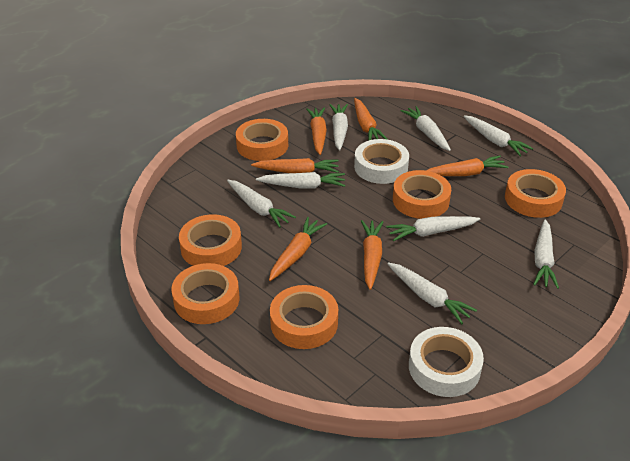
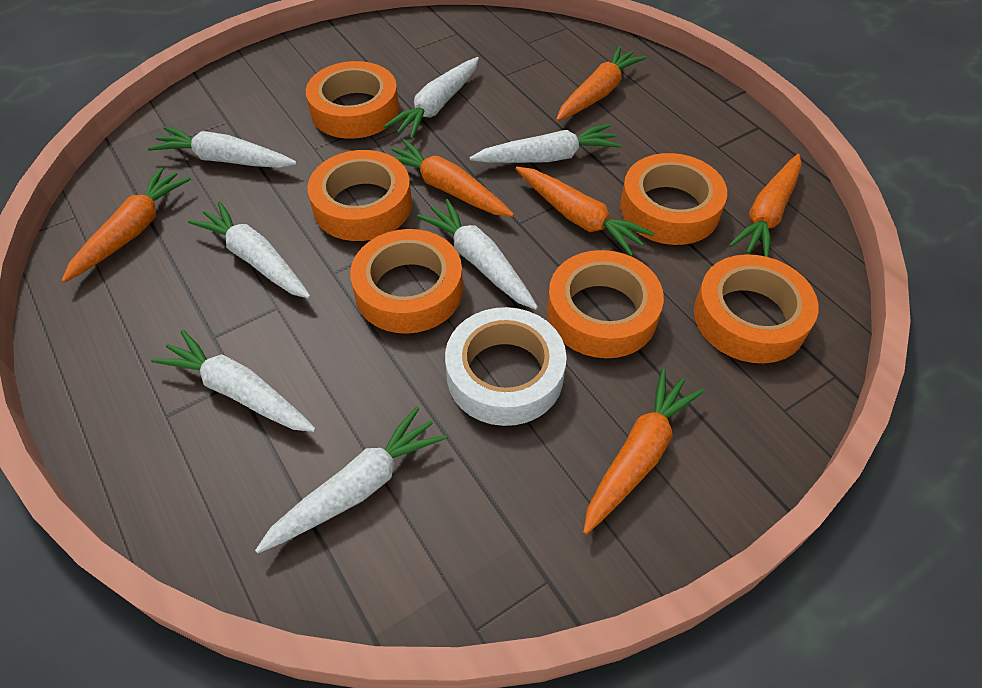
white carrot: [227,180,296,228] [256,172,346,189] [329,104,348,151] [386,216,480,241] [387,262,477,324] [400,106,451,151] [464,115,533,157] [533,220,559,289] = 8 -> [148,127,297,168] [151,330,316,432] [188,201,311,299] [255,407,447,553] [384,57,479,139] [417,199,538,310] [470,124,621,163] = 7
white tape: [354,139,409,184] [409,327,484,397] = 2 -> [445,307,567,426] = 1

